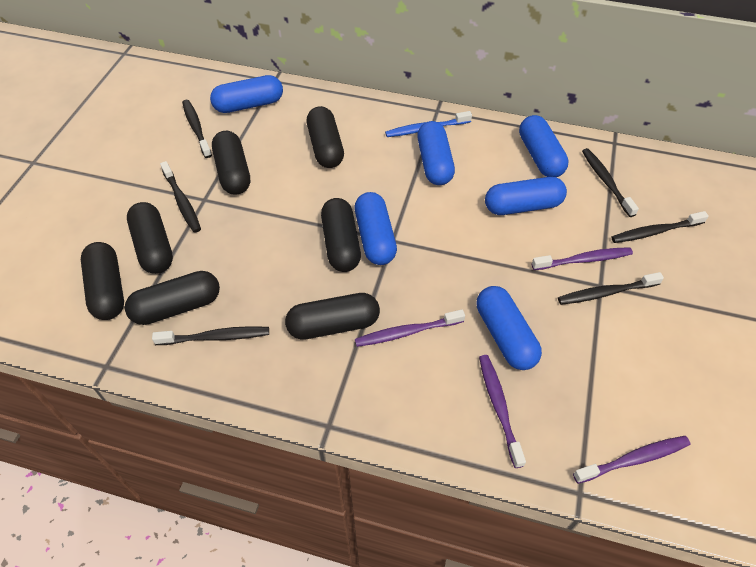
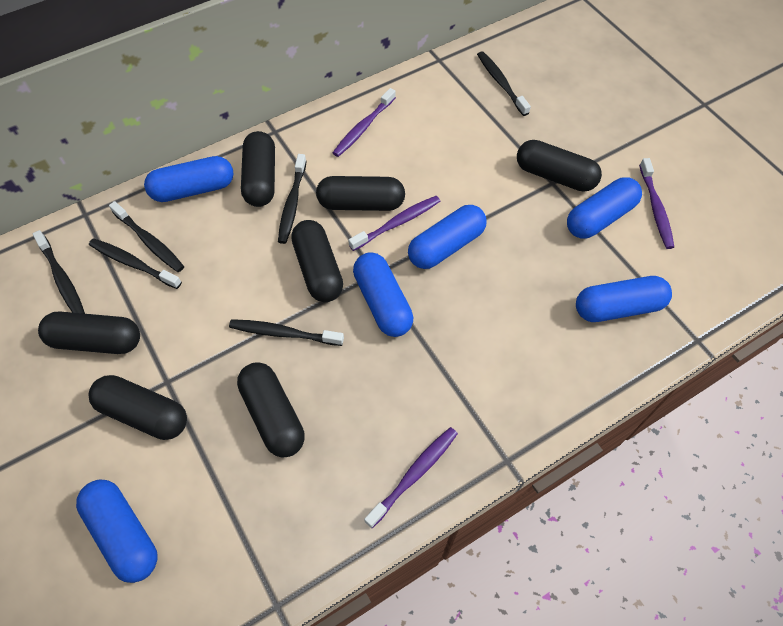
blue toothbrush: [385,111,472,137] = 1 -> none = 0

